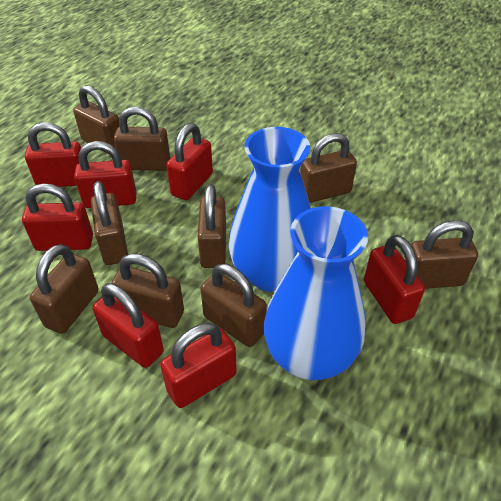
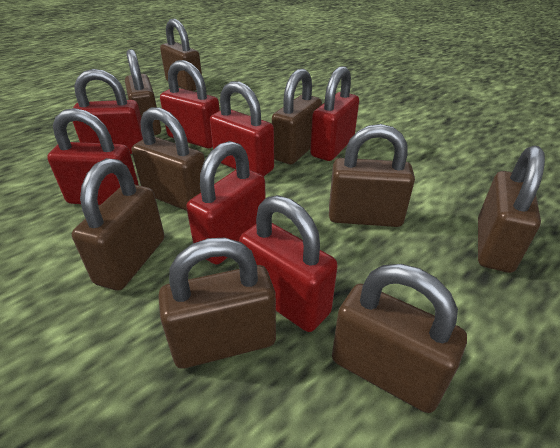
blue vase: [229,127,311,292] [264,206,368,380] = 2 -> none = 0

